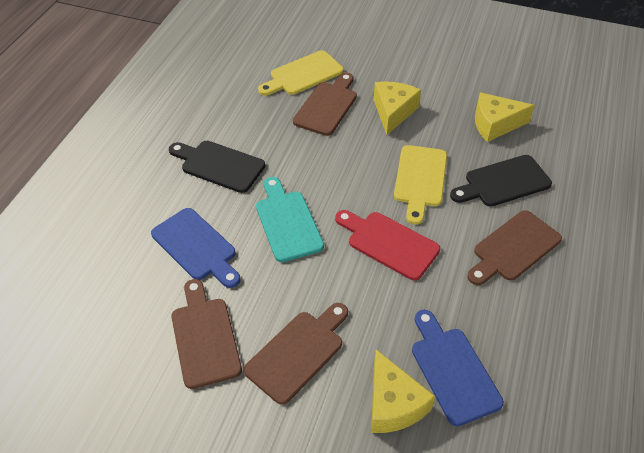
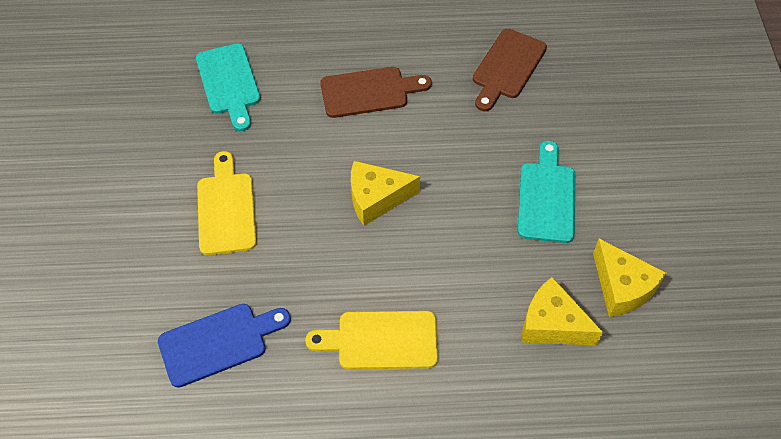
black cutting board: [169,141,265,193] [450,155,552,207] = 2 -> none = 0
blue cutting board: [151,208,241,288] [412,310,504,426] = 2 -> [158,304,291,388] = 1
brown cutting board: [171,279,242,389] [244,303,348,405] [293,73,357,136] [467,210,562,285] = 4 -> [320,67,432,118] [473,29,547,111] = 2
red cutting board: [335,210,440,280] = 1 -> none = 0
turquoise cutting board: [256,177,324,262] = 1 -> [196,43,261,131] [518,141,576,243] = 2

